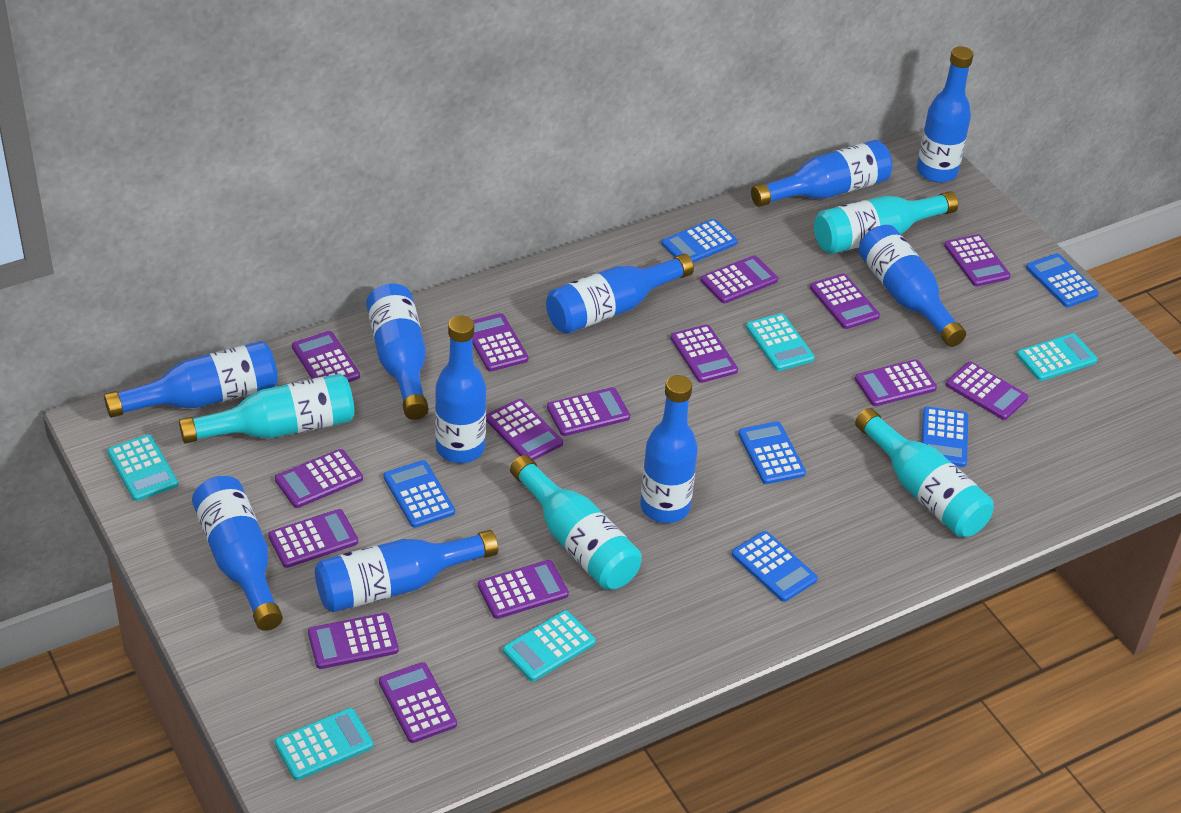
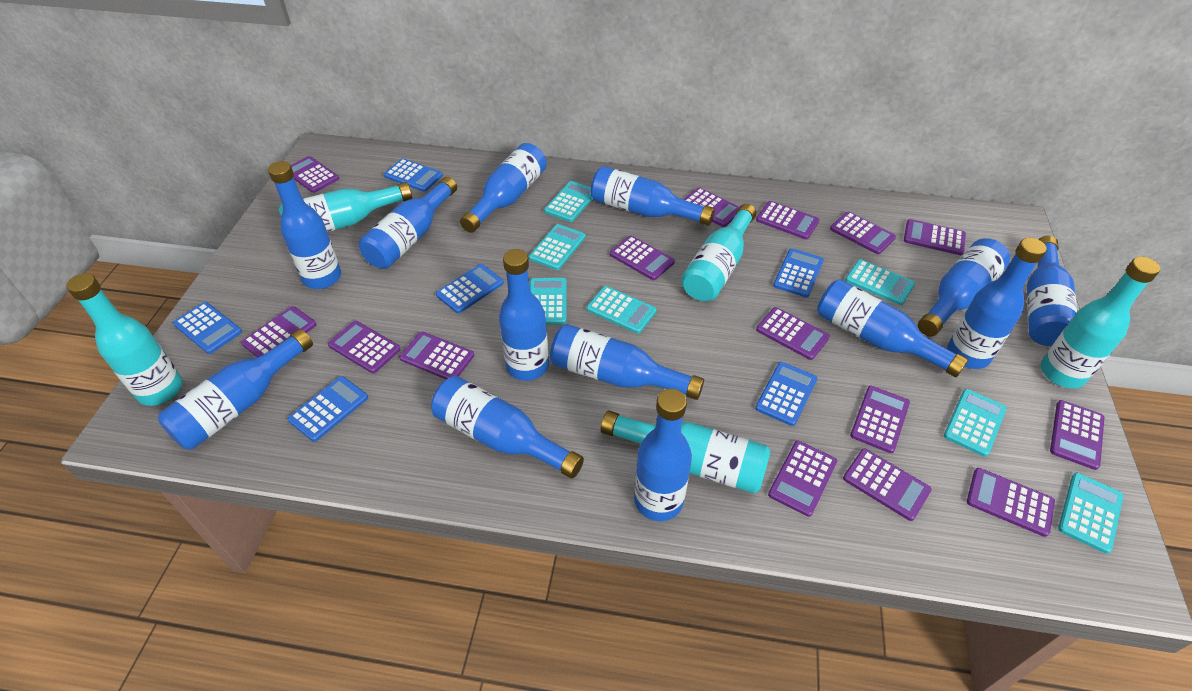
blue bottle: [104,341,278,418] [192,476,283,631] [315,530,498,613] [366,284,429,420] [435,316,486,463] [546,254,694,334] [640,375,698,523] [751,140,893,207] [859,225,966,347] [917,46,973,183] = 10 -> [158,329,313,450] [268,161,341,289] [359,177,457,269] [431,376,584,479] [460,143,547,233] [499,249,549,381] [550,324,704,400] [590,166,715,226] [634,389,692,521] [817,279,968,377] [918,238,1010,336] [947,238,1047,369] [1027,236,1078,346] = 13
turquoise bottle: [179,374,355,444] [510,455,642,590] [814,191,958,254] [855,408,994,537] = 4 -> [66,273,183,406] [279,182,412,232] [601,411,771,494] [681,204,756,301] [1041,256,1160,388] = 5
turquoise calculator: [107,434,178,501] [274,708,373,780] [503,610,596,681] [746,313,815,371] [1017,333,1098,381] = 5 -> [529,224,585,270] [530,278,567,325] [544,181,593,222] [587,286,657,334] [845,259,915,305] [944,389,1007,457] [1058,473,1123,554] = 7

